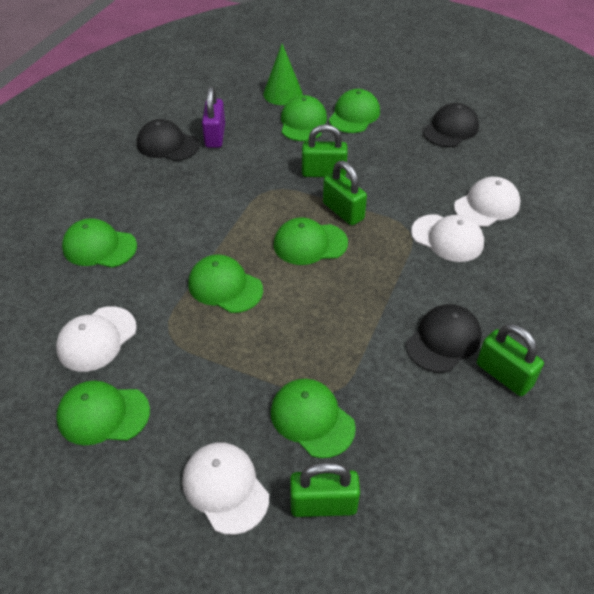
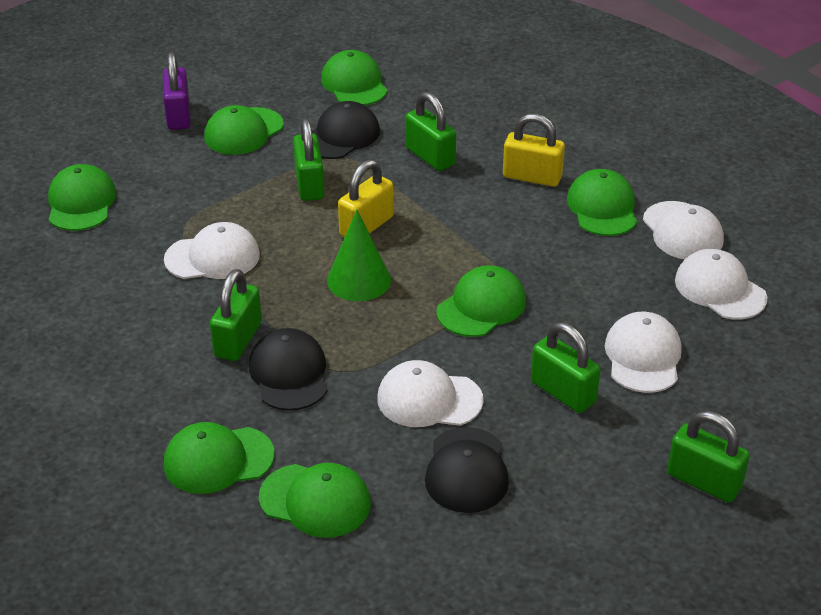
green padlock: [290,462,360,517] [302,124,348,177] [323,161,367,226] [477,324,544,396] = 4 -> [210,269,262,361] [293,119,325,201] [405,92,456,171] [531,322,600,413] [667,411,750,503] = 5
white cap: [56,306,137,372] [182,442,269,535] [411,214,484,262] [454,177,521,227] = 4 -> [164,222,260,279] [377,360,483,427] [605,312,682,393] [643,201,724,259] [675,249,767,319] = 5
yellow padlock: none = 0 -> [338,159,394,237] [503,113,565,187] = 2

